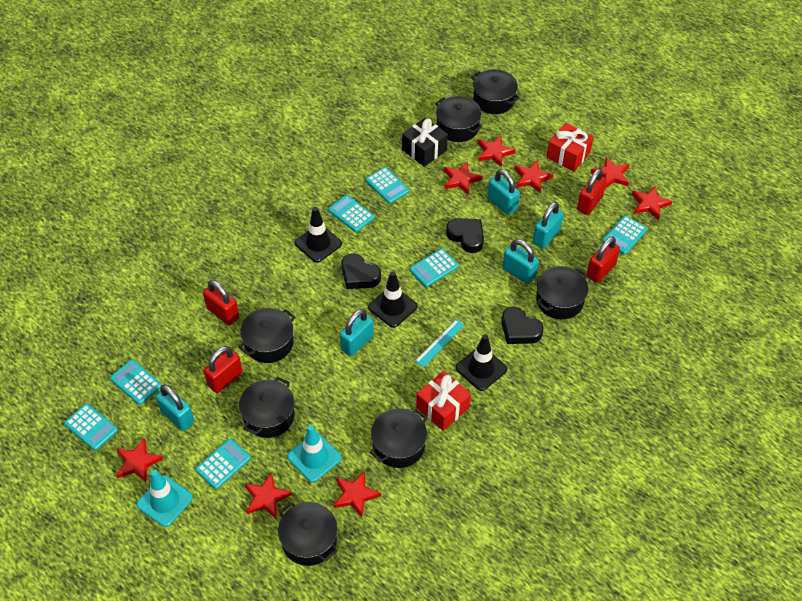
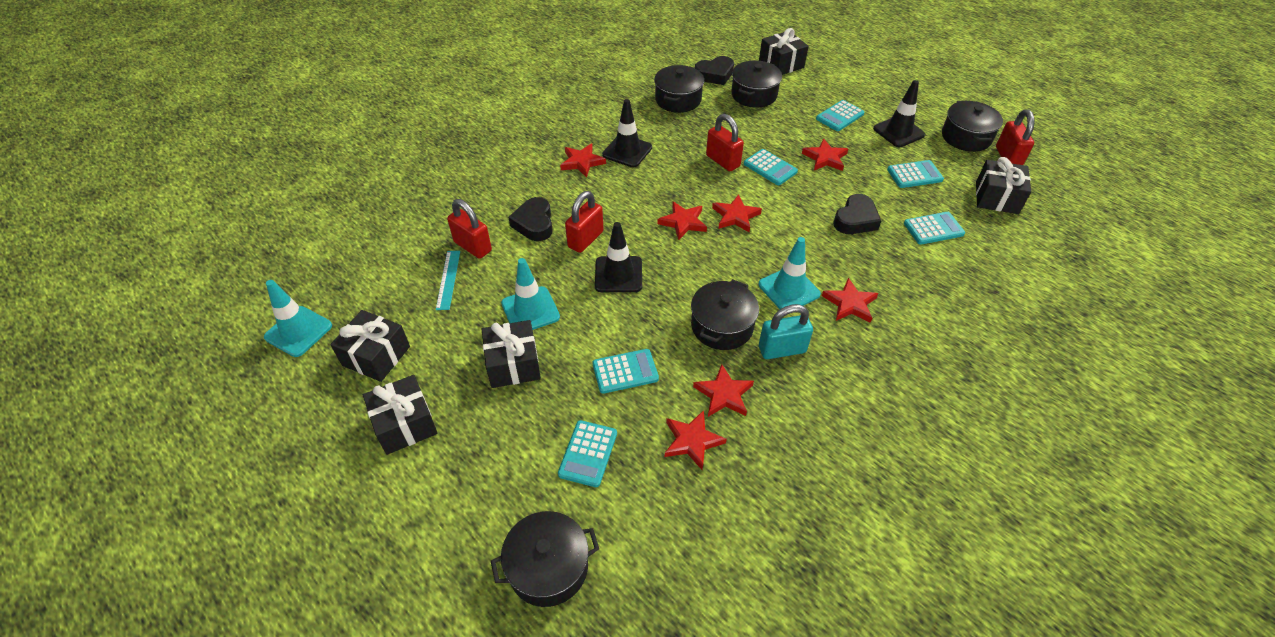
black gift: [402,118,448,167] = 1 -> [330,310,410,382] [363,375,438,455] [482,320,541,388] [759,28,809,75] [976,157,1031,214] = 5
black pot: [238,308,295,363] [239,377,294,438] [278,502,338,566] [370,408,427,468] [435,96,482,142] [471,69,520,114] [536,266,588,319] = 7 -> [491,511,599,607] [654,65,704,113] [691,279,759,350] [731,60,782,107] [942,101,1003,152] = 5
red gift: [416,371,471,431] [546,123,594,172] = 2 -> none = 0
red star: [116,438,163,482] [244,473,292,518] [334,471,381,517] [444,162,482,195] [478,135,516,167] [515,160,554,193] [591,156,629,189] [632,186,672,220] = 8 -> [560,144,606,178] [657,201,707,240] [665,410,727,470] [693,364,754,417] [712,195,762,232] [802,138,848,171] [822,278,878,323] = 7
turquoise calculator: [64,403,118,451] [110,360,162,405] [195,439,251,489] [328,195,375,232] [366,167,410,204] [410,249,459,287] [603,216,647,255] = 7 -> [558,420,617,487] [593,349,659,394] [744,149,798,185] [816,100,864,131] [887,160,944,188] [904,212,965,245] = 6
turquoise padlock: [156,384,194,431] [340,309,374,356] [487,169,520,215] [502,239,539,284] [533,202,564,248] = 5 -> [759,304,813,359] = 1
turquoise traffic cone: [137,470,193,527] [287,425,342,482] = 2 -> [264,280,332,357] [501,258,560,330] [758,237,821,309] = 3

